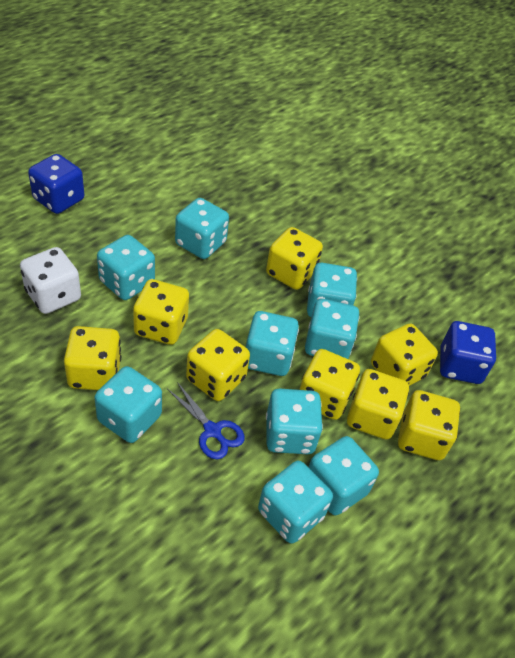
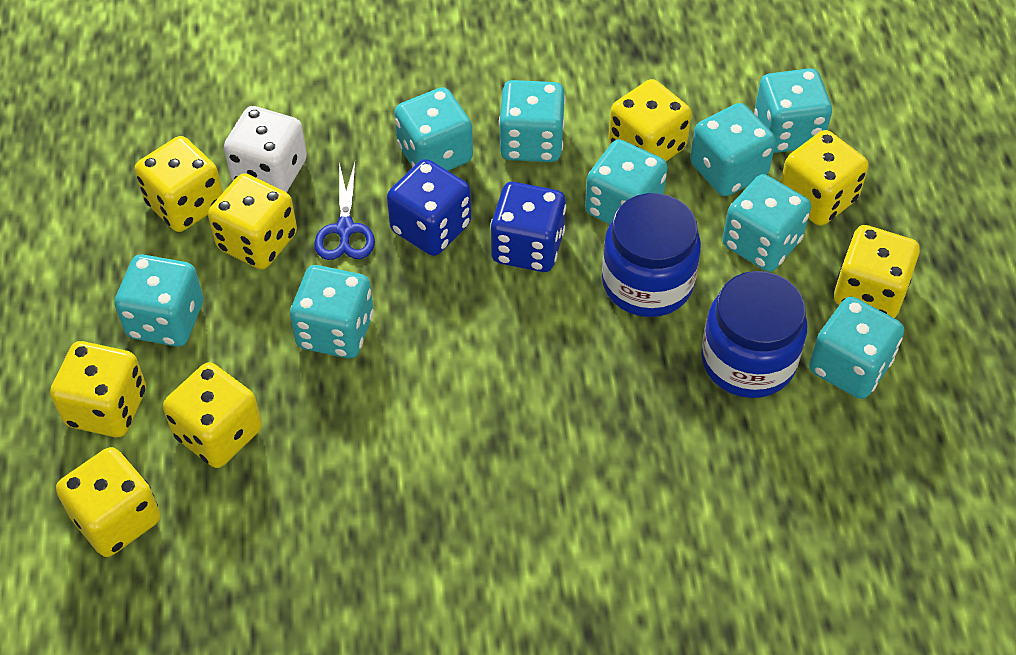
blue jar: none = 0 -> [602,193,701,317] [701,271,808,398] = 2

